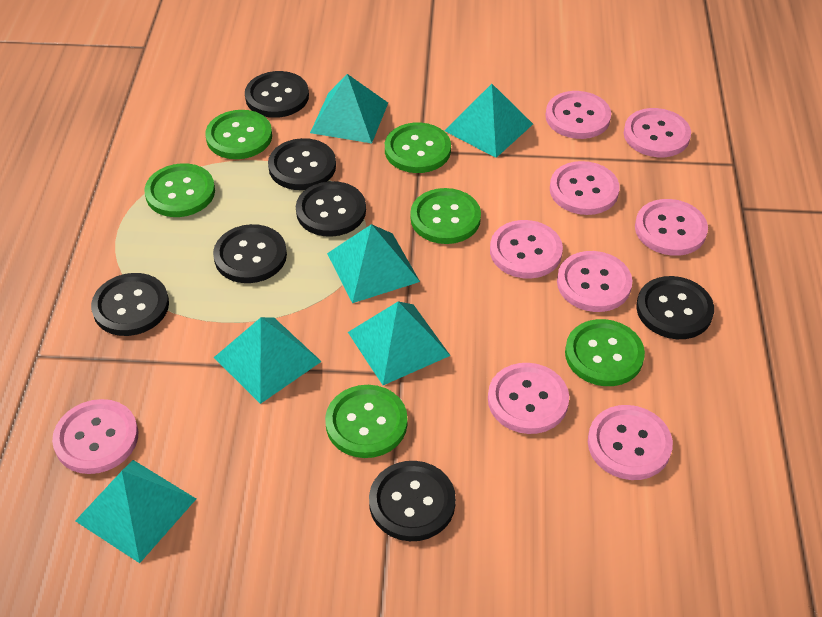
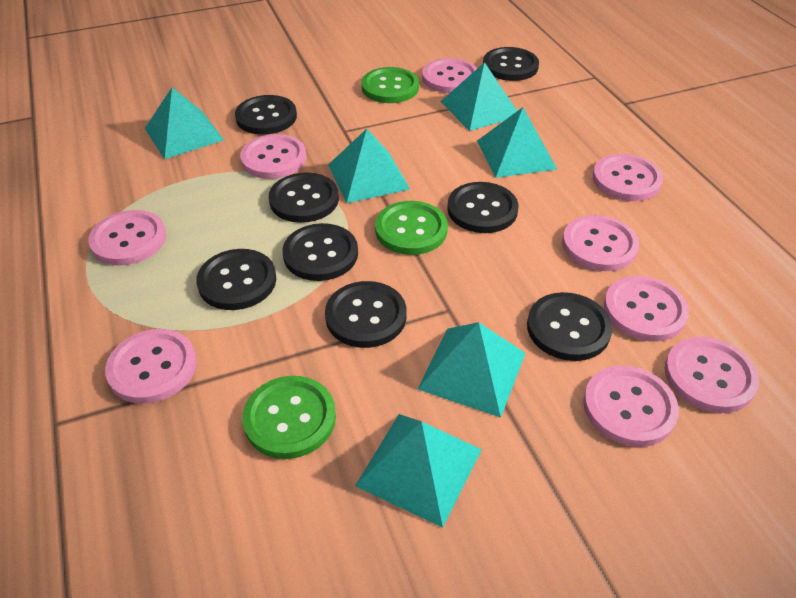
black button: [91,273,169,336] [213,224,287,283] [245,71,309,118] [268,138,336,190] [296,181,366,237] [369,461,456,541] [636,276,714,339] = 7 -> [196,249,276,310] [235,95,297,135] [269,172,339,223] [282,223,358,281] [325,281,407,348] [447,182,519,233] [483,47,539,81] [527,292,612,361] = 8
green button: [144,163,215,217] [206,110,272,159] [325,385,408,458] [385,122,451,173] [410,188,481,244] [565,319,645,386] = 6 -> [242,376,336,459] [361,67,419,103] [375,201,448,255] = 3

